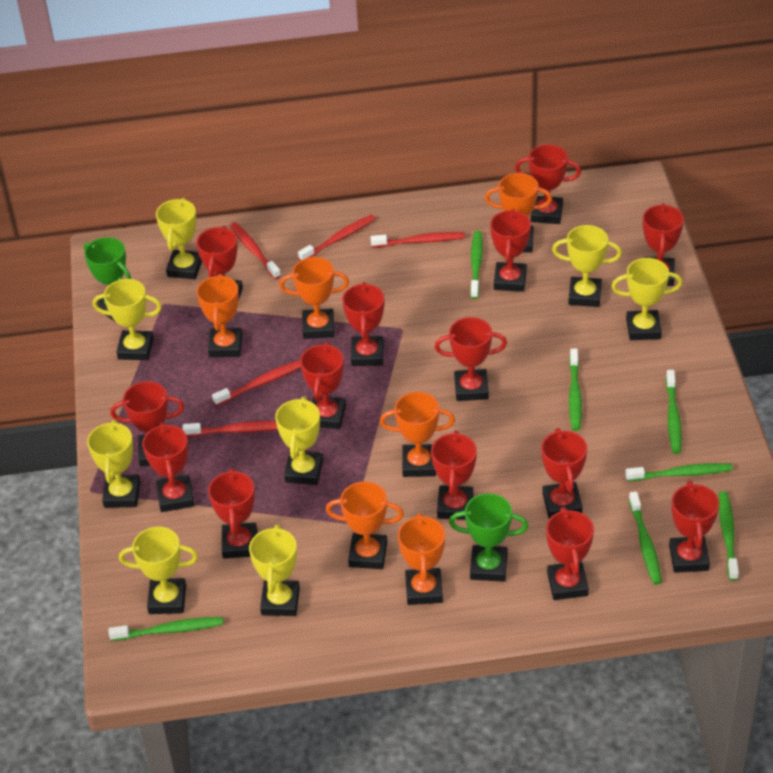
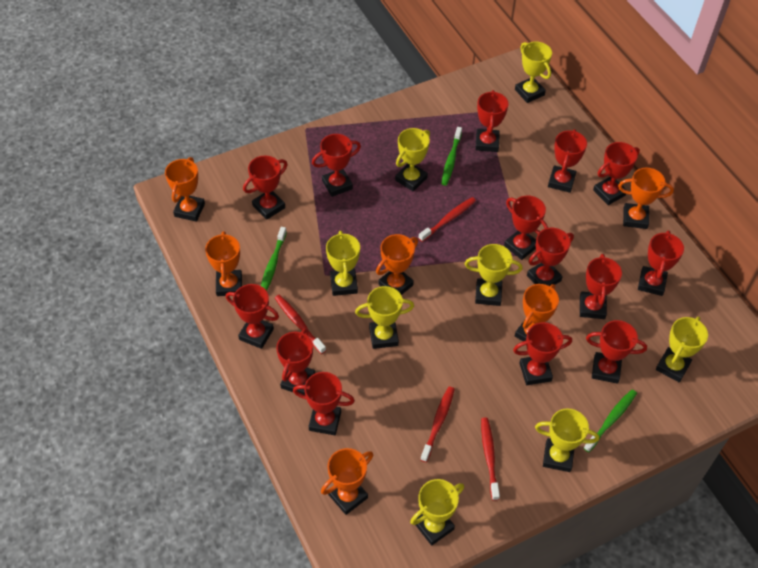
green toothbrush: [108,617,223,641] [470,231,483,299] [569,348,582,431] [625,463,733,481] [629,491,662,585] [666,370,682,454] [719,491,739,581] = 7 -> [261,227,287,291] [441,127,462,186] [584,390,637,452] = 3
green trophy: [84,237,131,321] [449,493,528,582] = 2 -> none = 0
red toothbrush: [183,421,278,436] [212,360,301,406] [230,222,281,279] [298,215,376,261] [371,232,465,247] = 5 -> [275,295,326,354] [418,197,476,242] [420,386,455,462] [481,417,500,501] = 4

